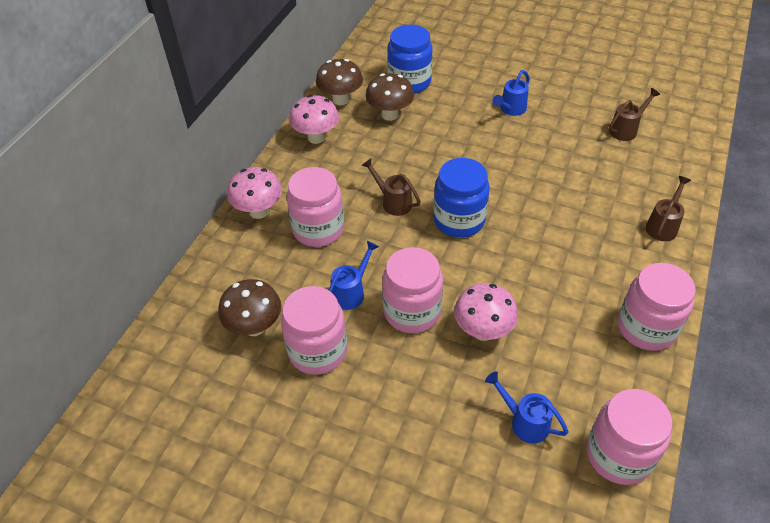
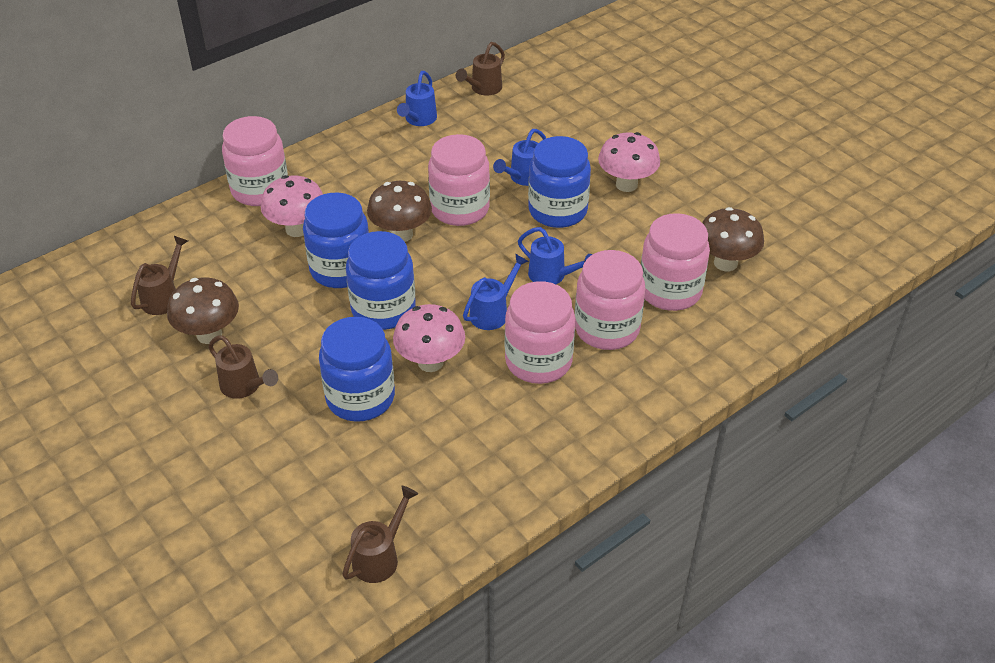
blue jar: [387,25,432,93] [433,158,490,238] = 2 -> [303,192,369,288] [319,317,395,422] [346,231,416,330] [528,136,591,228] = 4
blue watering can: [329,241,379,310] [485,371,569,443] [492,70,530,116] = 3 -> [397,71,437,126] [463,254,529,330] [493,129,546,186] [518,227,592,284] = 4
brown watering can: [361,158,421,216] [609,88,660,141] [646,176,691,241] = 3 -> [131,236,188,315] [208,335,278,399] [342,486,418,583] [456,42,505,96] = 4

